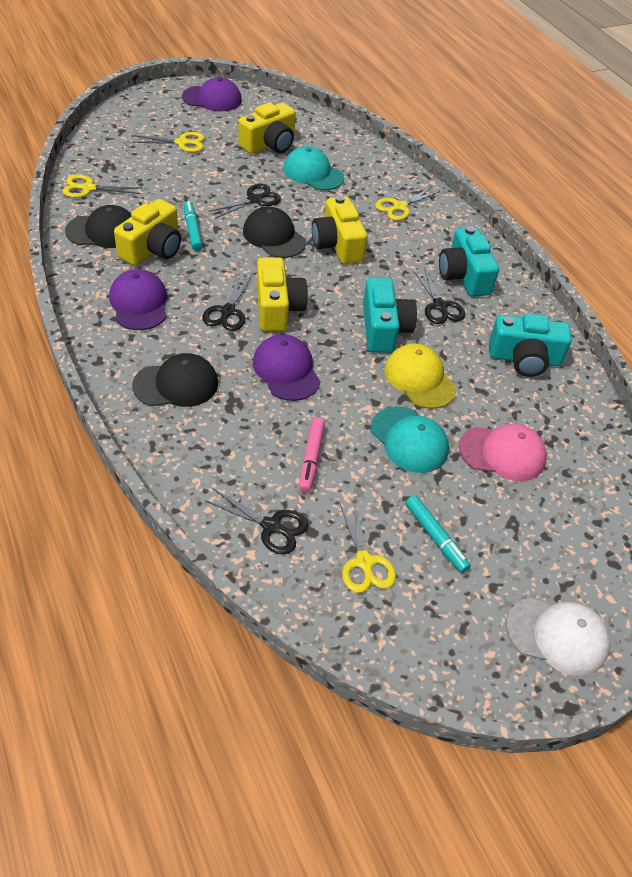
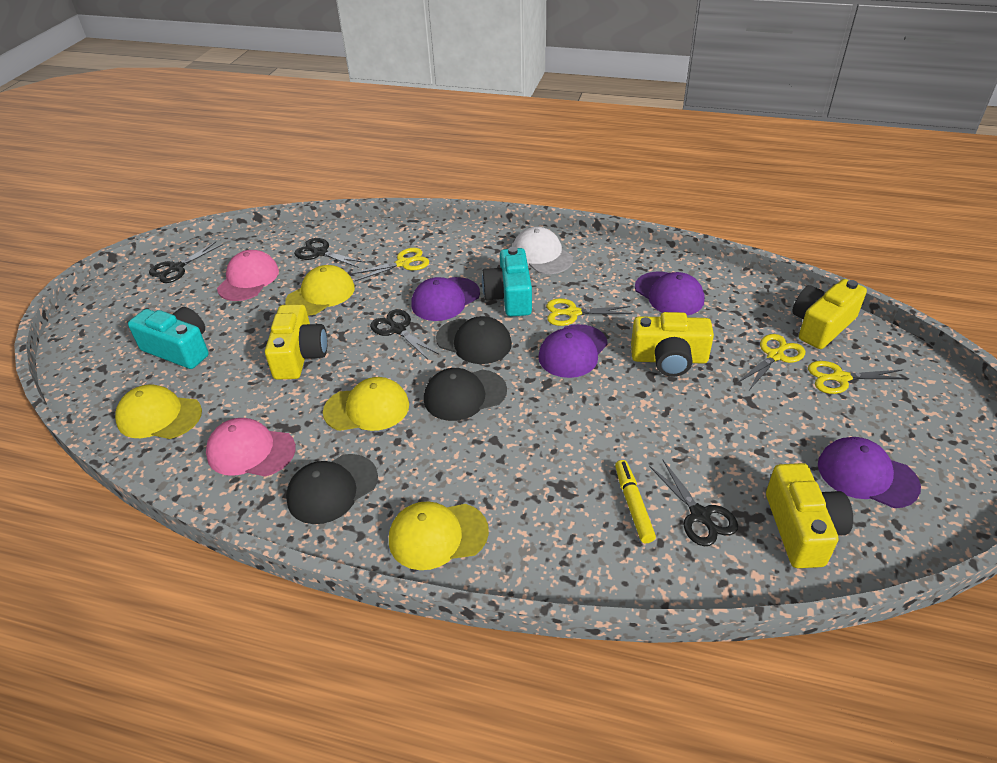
pink cap: [459,424,547,481] = 1 -> [206,418,296,477] [217,250,279,301] = 2
pink marker: [299,418,325,493] = 1 -> none = 0
purple cap: [109,269,167,330] [182,77,242,112] [253,334,320,401] = 3 -> [411,277,480,321] [538,324,608,378] [635,272,704,315] [818,437,921,508] = 4
turquoise camera: [363,277,417,353] [439,226,499,297] [489,313,572,377] = 3 -> [128,307,209,369] [482,247,532,317] = 2
turquoise cap: [283,146,344,191] [371,406,449,473] = 2 -> none = 0
turquoise marker: [184,201,203,251] [405,495,471,573] = 2 -> none = 0
yellow cap: [384,343,456,409] = 1 -> [115,384,202,439] [285,265,355,316] [323,377,409,431] [389,501,489,570] = 4
yellow marker: none = 0 -> [615,460,656,543] = 1

